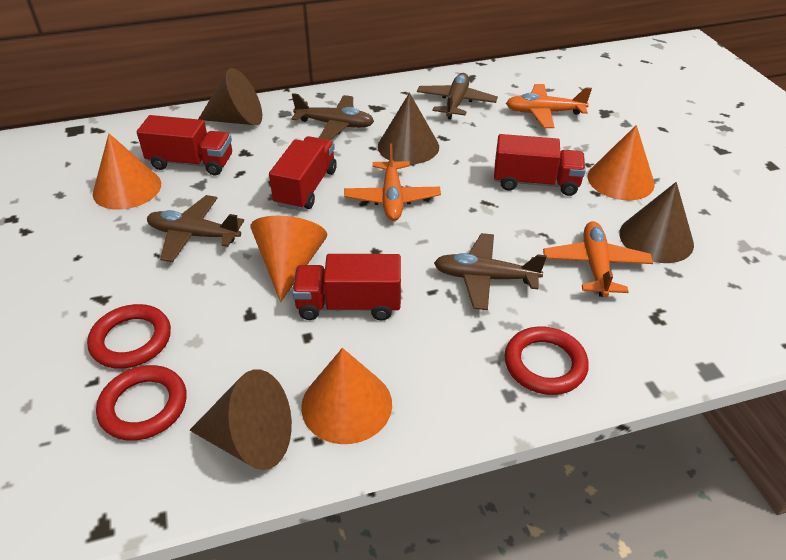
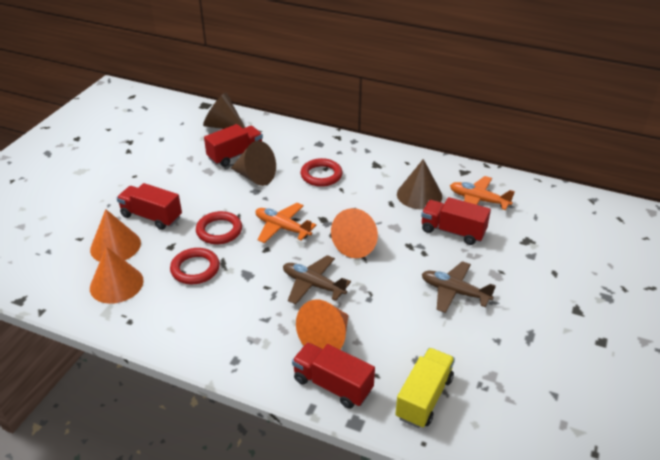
brown cone: [190,369,292,470] [198,68,262,125] [378,93,439,165] [619,182,694,263] = 4 -> [203,92,245,129] [231,141,276,186] [397,159,442,210] = 3
brown plane: [147,195,244,262] [292,93,374,140] [417,73,498,120] [434,233,547,310] = 4 -> [283,255,351,304] [422,261,496,313] = 2
orange plane: [344,144,441,221] [506,84,592,128] [543,221,653,297] = 3 -> [256,203,316,243] [450,176,515,210] = 2
yellow truck: none = 0 -> [395,348,455,428] = 1

